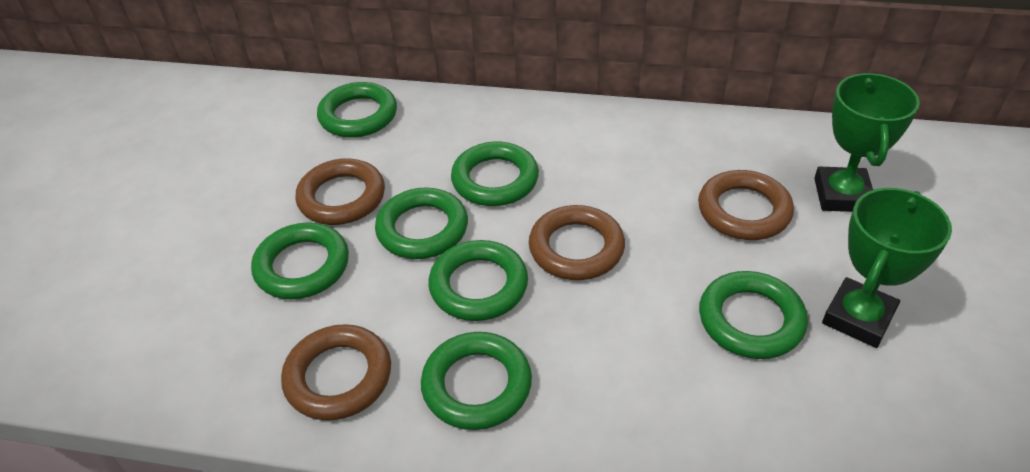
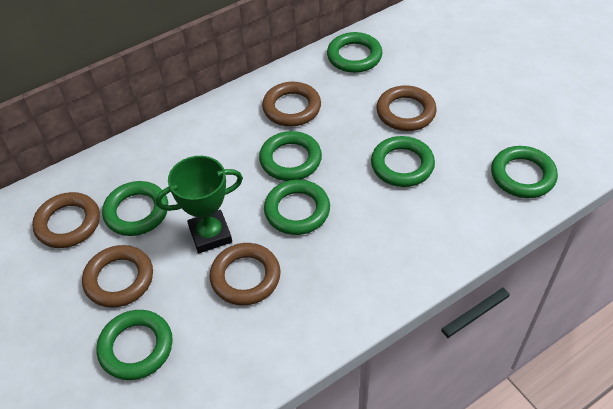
brown ring: [281,324,391,421] [295,158,385,225] [529,205,625,280] [698,170,794,240] = 4 -> [32,192,100,248] [82,245,153,308] [209,243,280,305] [262,82,321,127] [376,85,437,131] = 5
green trophy: [814,73,920,212] [822,188,952,348] = 2 -> [156,156,243,253] = 1

